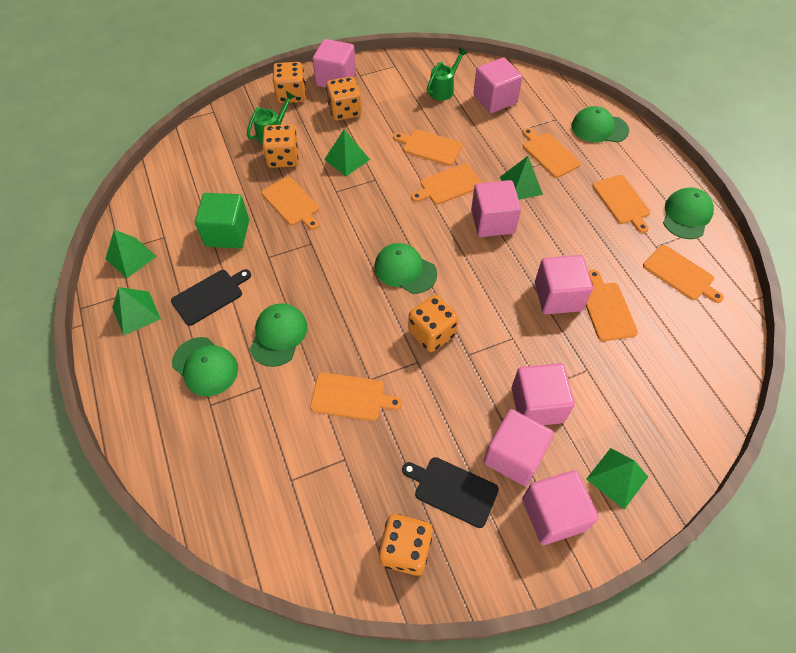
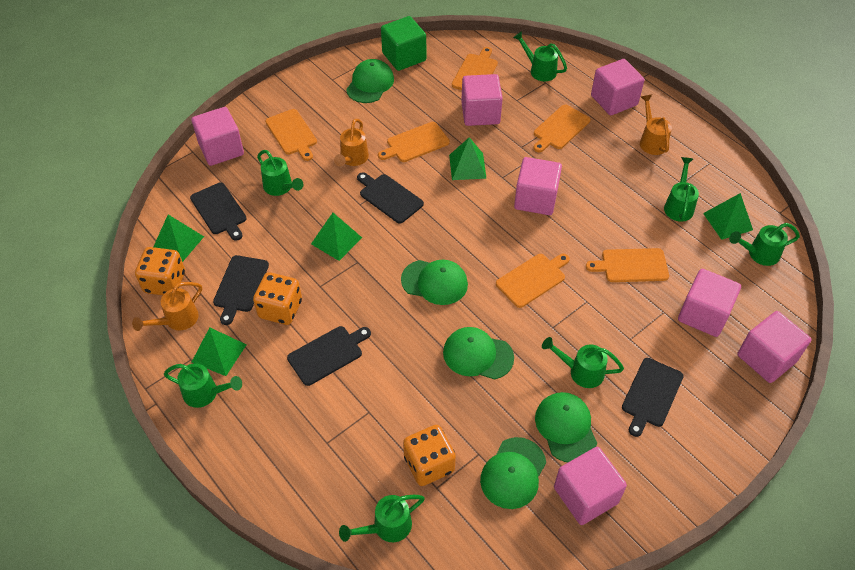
black cutting board: [171,269,251,326] [402,457,499,528] = 2 -> [190,182,247,241] [213,255,269,325] [287,326,371,386] [357,172,424,223] [622,358,683,437] = 5
green watering can: [247,91,296,144] [427,48,468,101] = 2 -> [164,363,242,408] [257,150,304,196] [339,495,425,542] [513,31,567,81] [542,337,624,388] [664,157,699,222] [729,223,800,266] = 7
orange cutting board: [261,177,319,230] [310,372,402,421] [393,129,463,166] [411,164,483,205] [522,128,581,178] [585,270,638,341] [592,175,650,233] [643,245,724,303] = 8 -> [265,109,317,161] [378,122,450,162] [452,47,498,90] [496,254,570,308] [533,105,591,152] [586,248,669,282] = 6
orange dice: [262,124,298,168] [273,62,306,103] [326,77,362,121] [378,514,433,576] [408,295,459,352] = 5 -> [135,247,185,295] [253,272,302,325] [403,425,456,486] = 3
orange watering can: none = 0 -> [132,282,202,331] [334,119,369,167] [640,95,672,155] = 3

